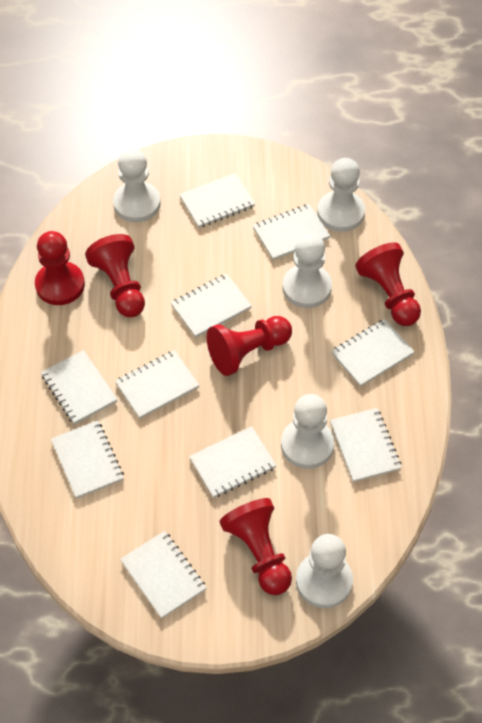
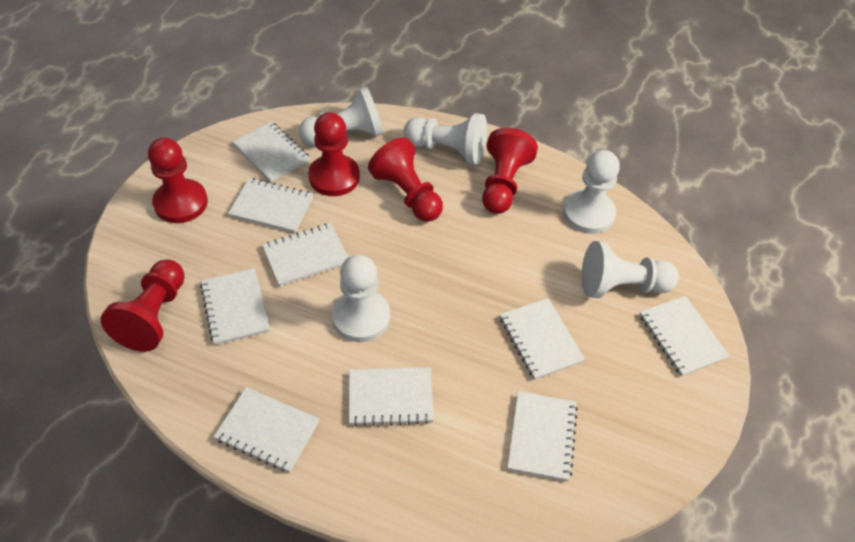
white notebook: [41,350,117,425] [51,421,124,499] [115,350,199,419] [120,531,206,619] [171,274,252,338] [179,173,255,228] [189,426,277,498] [253,204,330,260] [330,408,402,482] [331,319,415,387] = 10 -> [200,268,270,345] [214,387,319,473] [228,178,313,233] [233,122,310,182] [262,223,348,286] [349,367,434,426] [500,298,585,380] [507,391,578,481] [640,296,729,376] = 9

